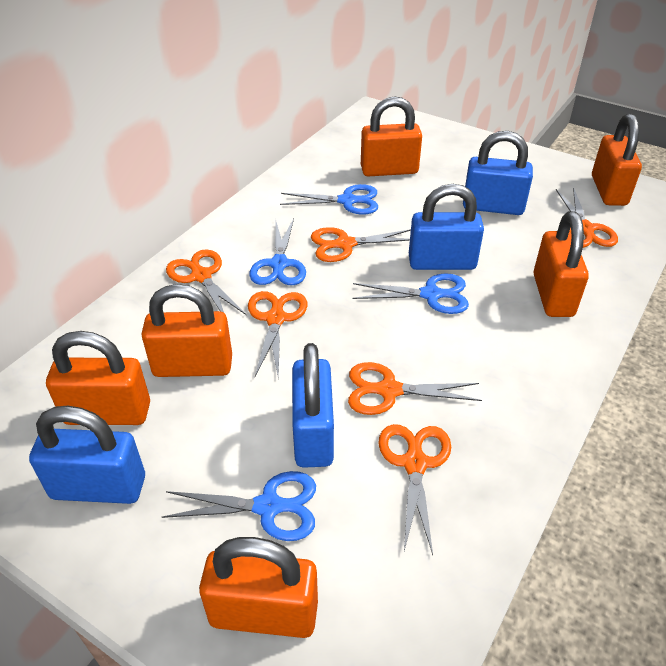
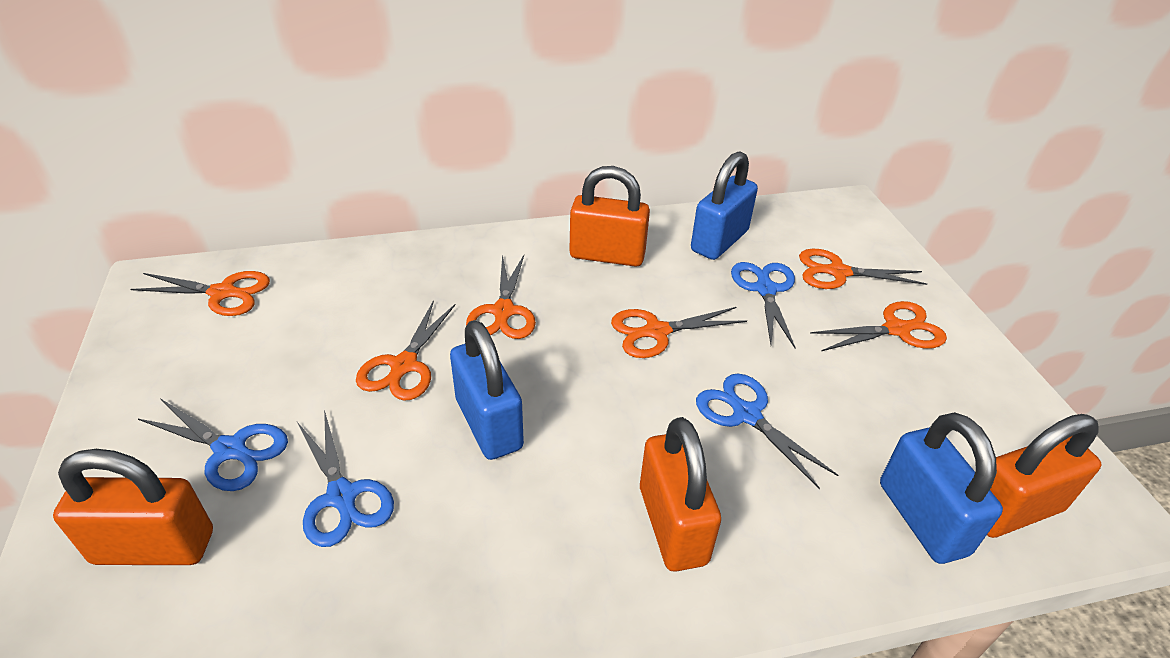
blue padlock: [29,406,145,504] [292,343,334,468] [409,184,484,270] [463,131,533,215] = 4 -> [450,320,524,460] [691,151,758,260] [880,412,1003,564] = 3
orange padlock: [46,331,150,425] [142,284,232,377] [199,537,318,638] [361,97,422,176] [533,211,589,317] [592,114,642,206] = 6 -> [53,449,213,565] [569,166,650,267] [640,417,721,572] [987,414,1102,538] = 4

